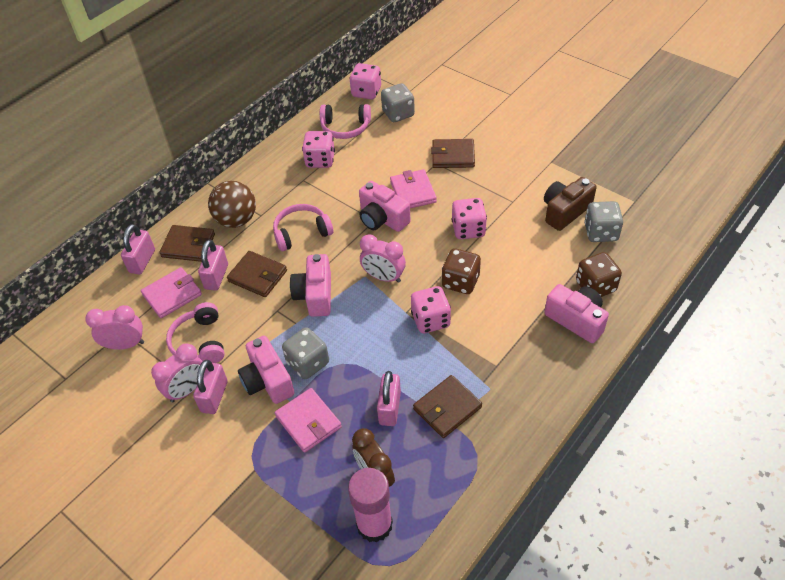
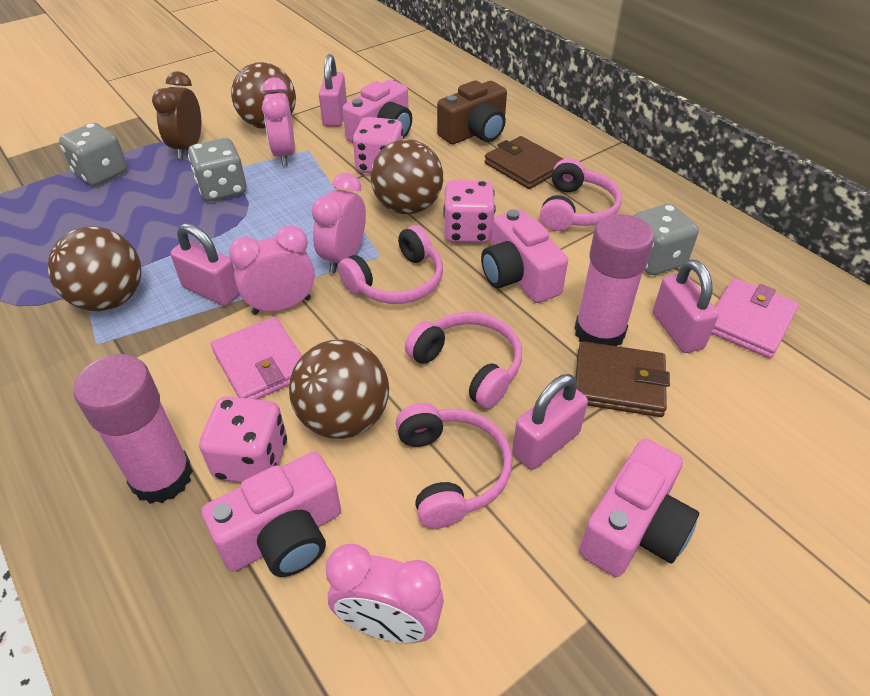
brown ball: [208,181,256,228] = 1 -> [48,226,142,311] [231,62,296,129] [289,340,389,439] [371,139,443,215] = 4
brown dice: [442,248,481,294] [576,252,622,297] = 2 -> none = 0
brown wallet: [159,225,215,262] [227,251,287,297] [413,375,482,438] [431,139,475,168] = 4 -> [484,136,563,189] [575,341,670,417] = 2
pink clock: [85,305,144,350] [151,343,203,402] [360,234,406,283] = 3 -> [229,226,315,315] [262,77,295,166] [311,173,366,273] [326,544,444,643] = 4
pink dice: [302,131,335,168] [349,63,381,100] [411,286,451,333] [452,198,487,239] = 4 -> [199,396,287,482] [352,117,403,174] [443,180,496,243] = 3
pink glue stick: [348,468,393,543] = 1 -> [73,354,193,504] [575,214,654,346] = 2
pink headphones: [166,302,225,363] [273,204,333,251] [320,104,371,139] = 3 -> [338,225,443,304] [396,403,513,528] [405,312,522,409] [540,158,622,231] = 4
pink wallet: [141,267,202,318] [275,388,342,453] [390,169,437,208] = 3 -> [211,316,302,399] [711,278,799,359] = 2

